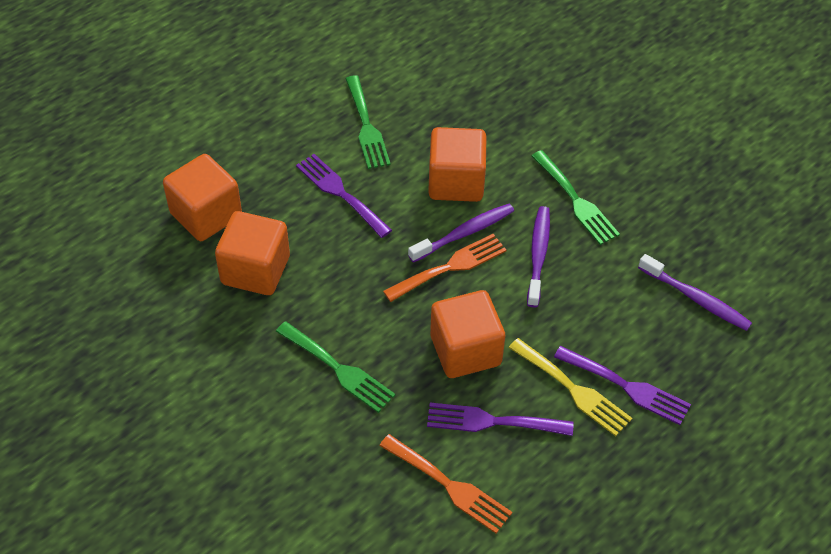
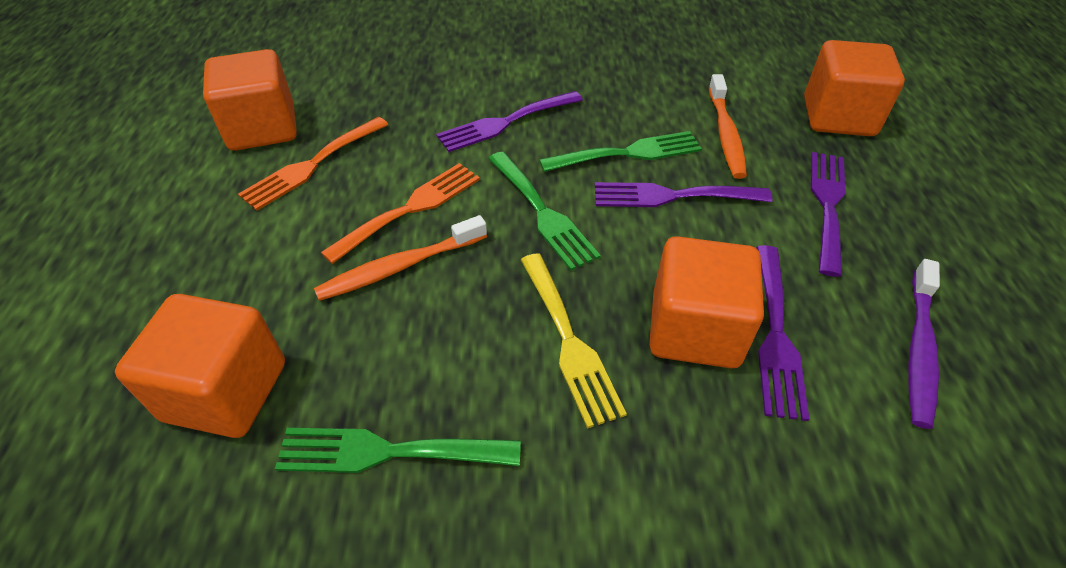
orange toothbrush: none = 0 -> [314,215,487,301] [709,74,747,179] = 2
purple fork: [296,154,392,238] [427,403,573,436] [554,346,691,425] = 3 -> [436,91,583,152] [595,182,772,207] [756,245,809,421] [811,152,846,277] = 4
purple toothbrush: [408,204,514,263] [527,206,550,308] [638,254,752,331] = 3 -> [908,259,940,429] = 1

